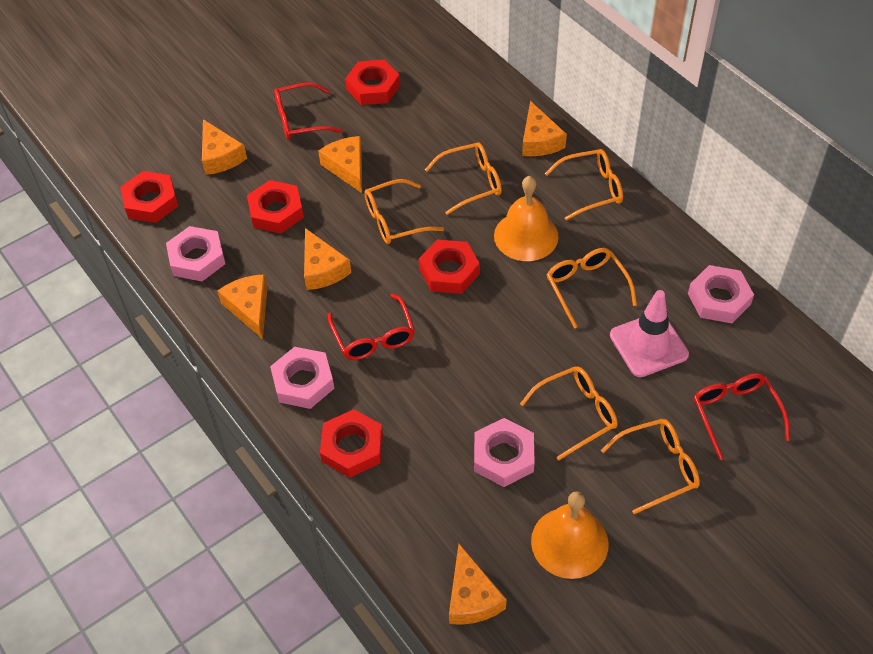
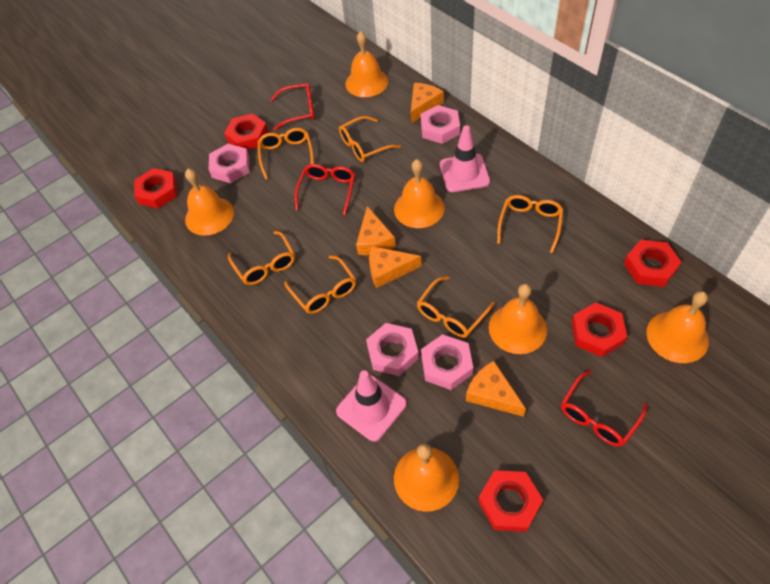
orange bell: [494,176,559,261] [531,491,609,579] = 2 -> [185,169,234,236] [345,31,388,97] [394,159,445,228] [394,443,459,512] [489,284,547,354] [646,291,709,363] = 6
orange cheese: [202,119,247,175] [217,274,268,339] [304,228,351,290] [318,136,362,193] [449,544,507,625] [522,101,567,156] = 6 -> [356,206,396,255] [369,246,421,288] [411,83,444,124] [466,361,526,417] = 4
pink traffic cone: [610,290,689,377] = 1 -> [336,370,407,442] [440,125,490,192] = 2

